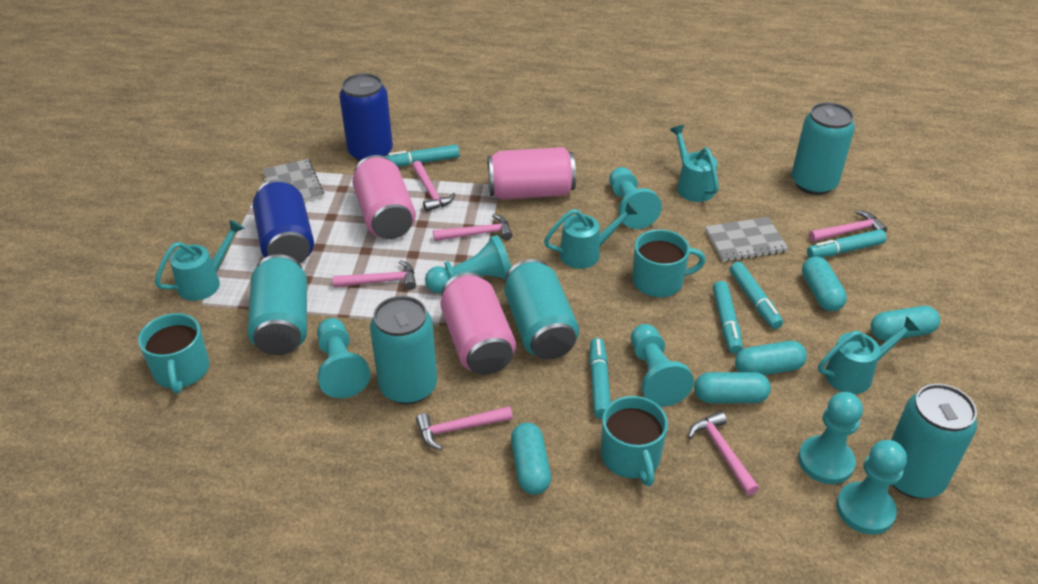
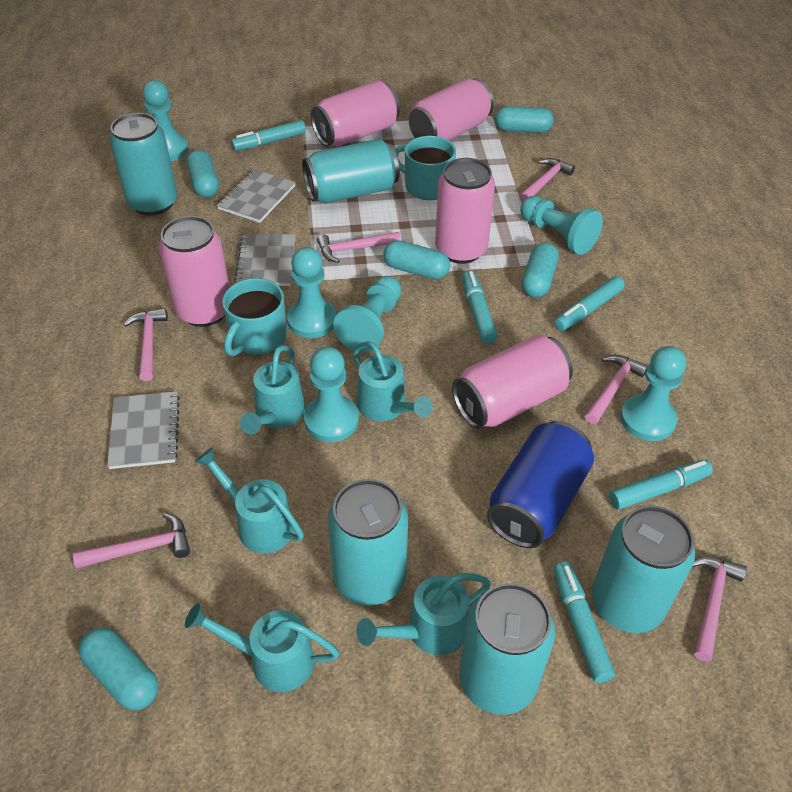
blue can: [253,179,314,263] [339,73,393,162] = 2 -> [487,421,594,548] = 1
grey notebook: [263,159,324,202] [705,217,789,262] = 2 -> [107,391,180,469] [217,169,295,223] [234,234,296,286] = 3
pink can: [352,155,416,239] [440,272,516,375] [488,147,576,200] = 3 -> [159,216,230,327] [311,80,400,147] [409,79,494,140] [435,158,495,264] [452,335,573,429] = 5
turquoise mug: [138,313,209,394] [601,396,668,486] [632,229,706,297] = 3 -> [222,278,287,356] [395,136,456,200] = 2
turquoise watering can: [155,219,245,301] [544,201,638,269] [670,125,719,202] [818,316,920,394] = 4 -> [185,603,339,692] [195,447,304,554] [240,345,305,434] [352,341,433,421] [356,573,491,655] = 5

